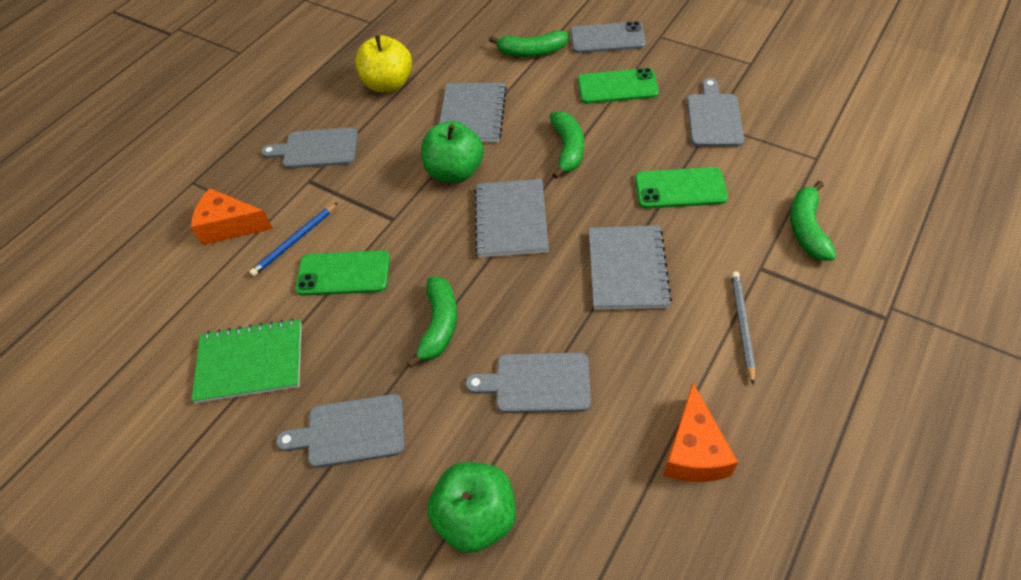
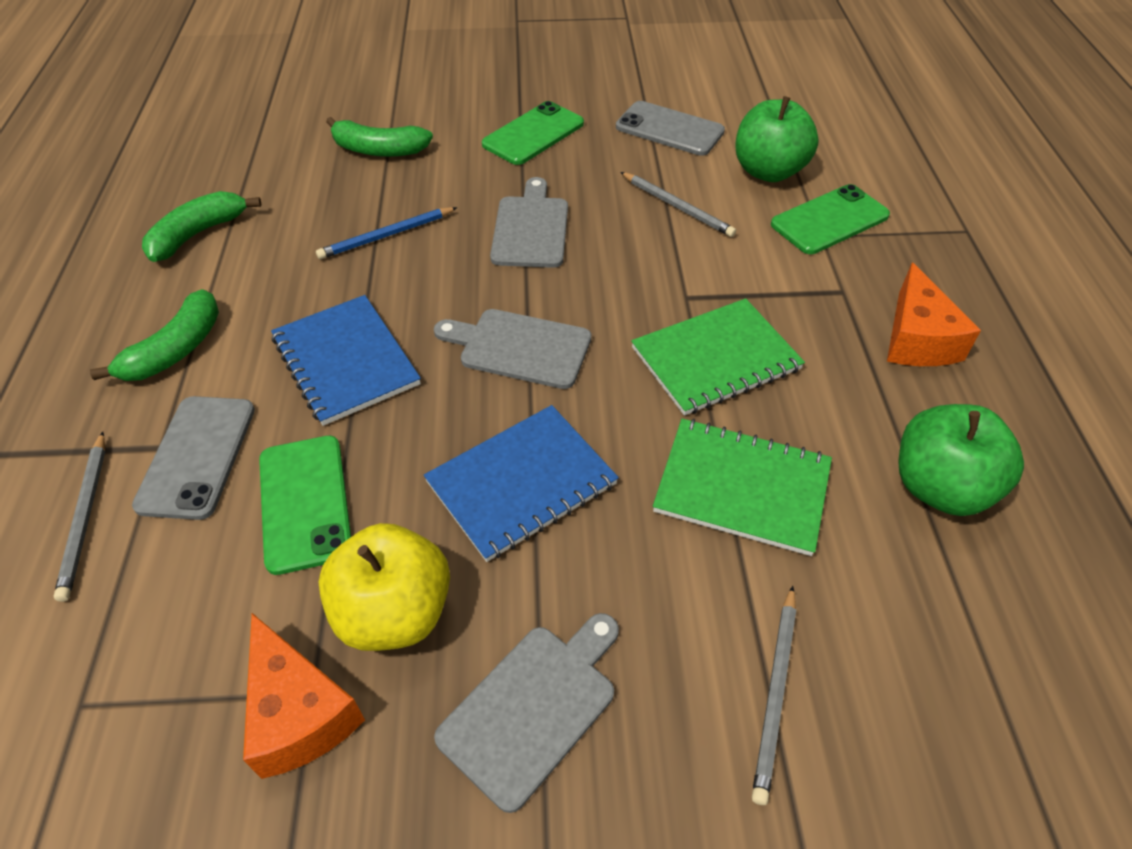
blue notebook: none = 0 -> [271,295,421,426] [424,405,619,562] = 2
green banana: [406,277,457,368] [489,30,569,57] [550,111,584,179] [790,181,837,261] = 4 -> [90,289,219,381] [142,191,261,262] [326,117,433,157] = 3
green notebook: [191,318,302,403] = 1 -> [631,298,805,416] [653,419,832,556] = 2
grey cutting board: [261,127,358,169] [276,394,405,468] [465,353,591,413] [687,78,744,147] = 4 -> [434,309,591,389] [434,613,619,813] [490,177,568,268] = 3
grey notebook: [439,83,507,142] [474,179,549,258] [589,225,672,310] = 3 -> none = 0
grey pencil: [731,272,755,385] = 1 -> [54,432,105,602] [620,172,736,237] [752,585,796,805] = 3
grey phone: [570,21,646,53] = 1 -> [132,396,255,520] [616,101,725,156] = 2

